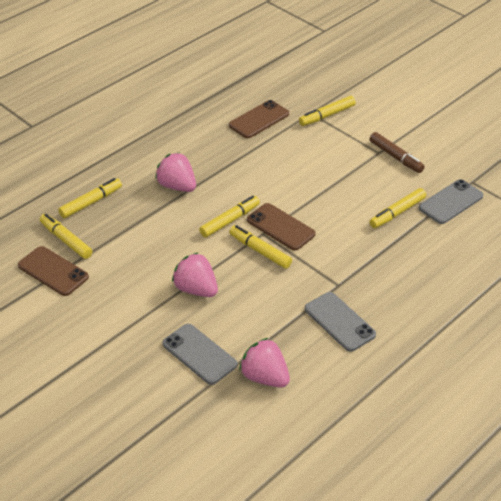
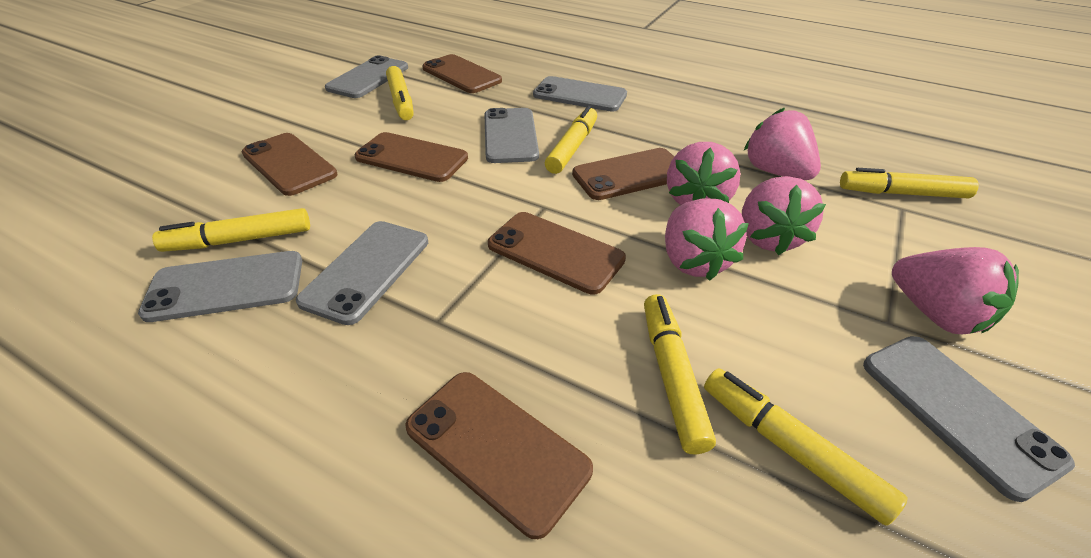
brown marker: [370,132,425,173] = 1 -> none = 0
brown phone: [18,246,89,296] [229,100,289,138] [247,203,316,250] = 3 -> [242,133,337,196] [355,132,468,182] [405,372,593,539] [422,54,502,93] [488,212,626,294] [572,148,674,200] = 6
grey phone: [162,324,237,385] [305,292,376,352] [419,179,483,224] = 3 -> [138,251,302,322] [296,221,428,325] [325,55,408,98] [484,108,539,163] [533,76,627,112] [863,336,1075,502] = 6
pink strawberry: [155,152,196,192] [172,252,218,297] [239,338,290,388] = 3 -> [665,198,749,281] [667,142,740,205] [742,176,826,255] [744,108,821,180] [892,247,1019,334] = 5

